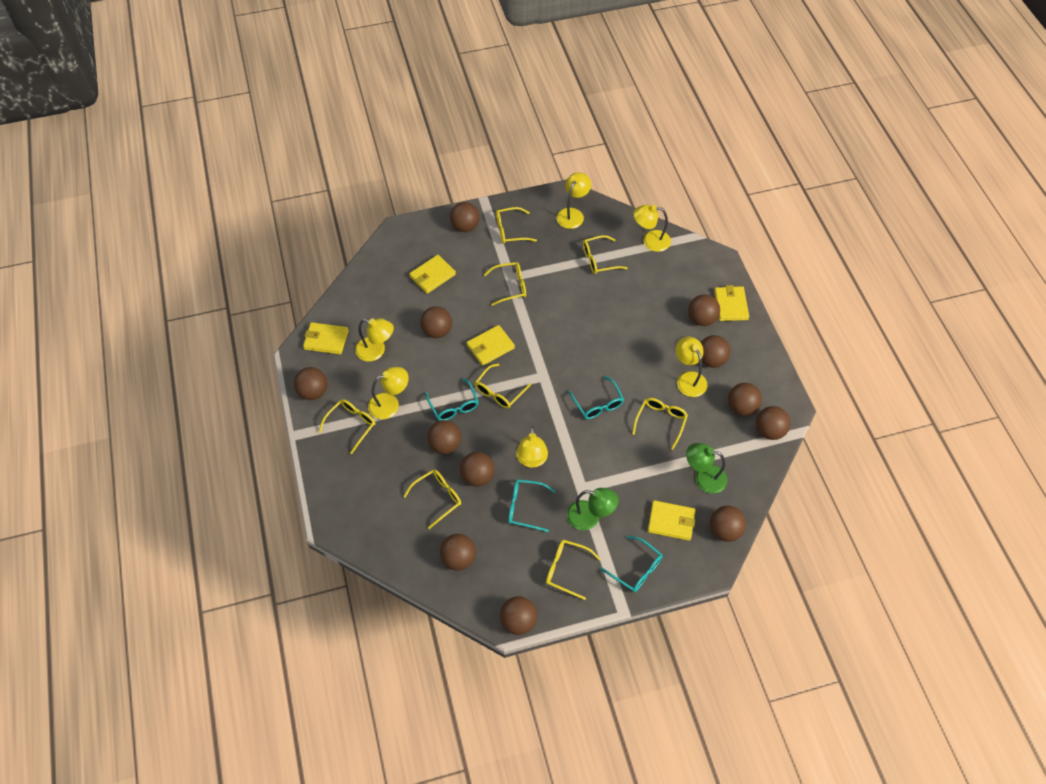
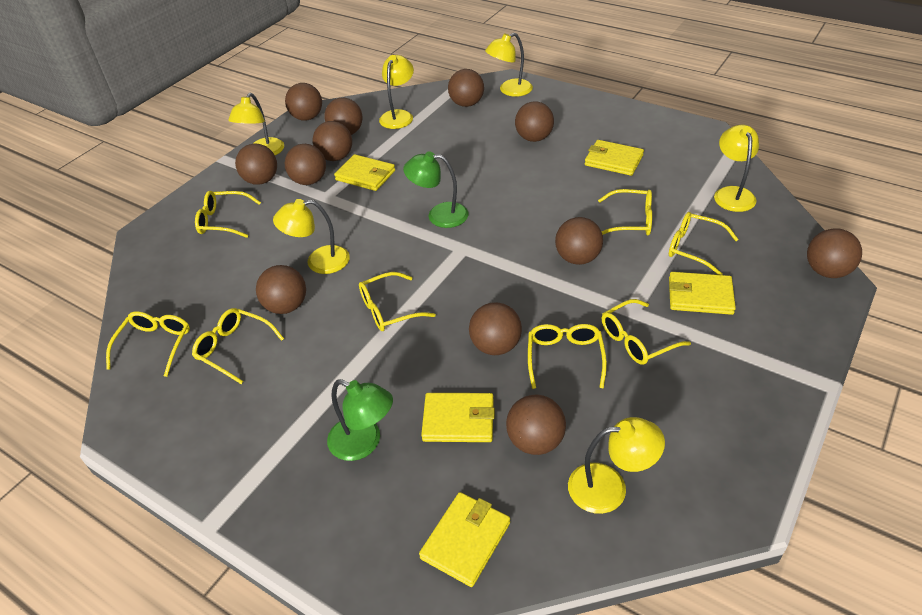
turquoise glasses: [425,378,479,421] [508,480,556,532] [568,376,624,419] [601,536,662,592] = 4 -> none = 0

